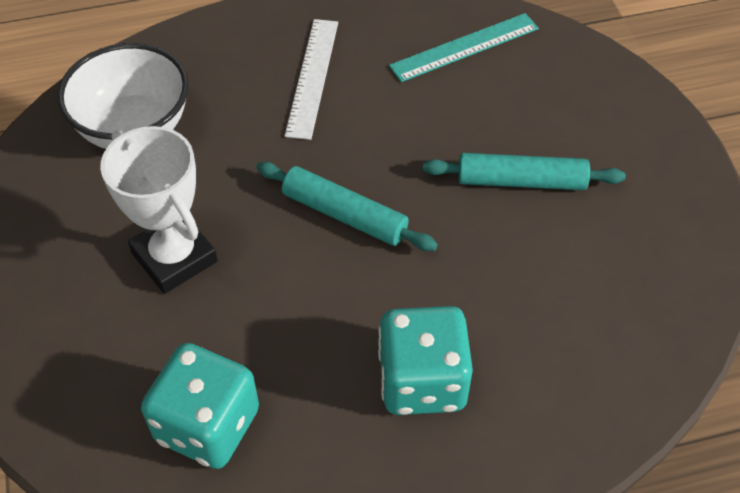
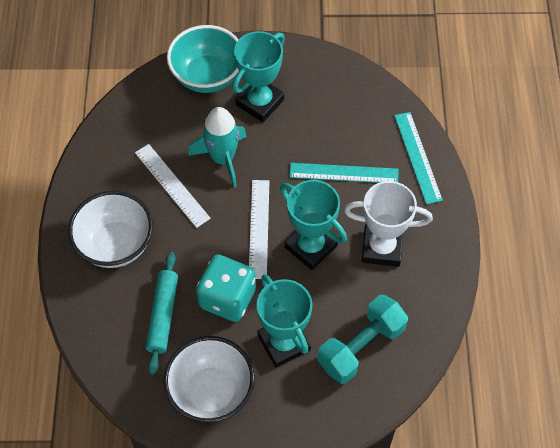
turquoise bowl: none = 0 -> [167,25,239,93] = 1
turquoise dice: [141,343,259,469] [378,306,473,415] = 2 -> [196,255,256,322] = 1
turquoise dumbbell: none = 0 -> [317,295,408,384] = 1
turquoise rocket: none = 0 -> [188,107,247,188] = 1
turquoise rolling pin: [256,162,438,251] [423,153,626,190] = 2 -> [146,252,178,375] = 1
turquoise ruler: [389,13,539,82] = 1 -> [290,163,398,183] [394,112,443,204] = 2
turquoise trophy: none = 0 -> [232,31,285,122] [257,274,312,368] [280,180,347,270] = 3
white bowl: [57,43,189,149] = 1 -> [68,191,153,268] [164,336,255,423] = 2
white ruler: [284,19,338,140] = 1 -> [135,144,211,228] [249,180,269,279] = 2

